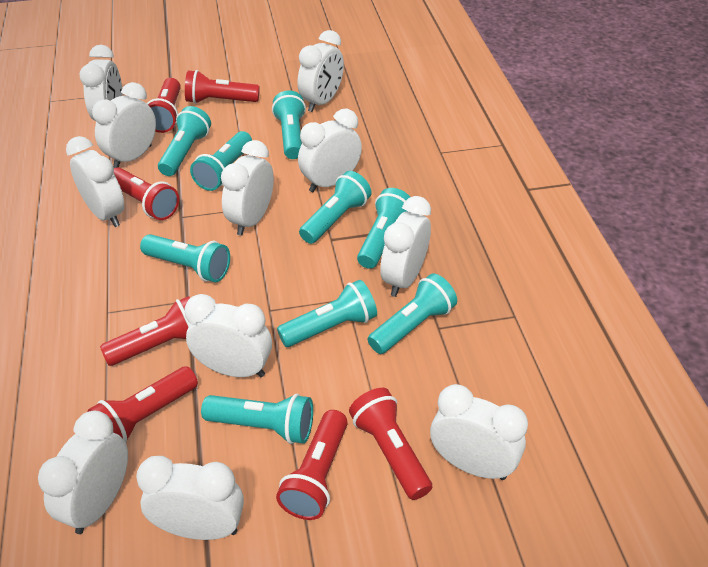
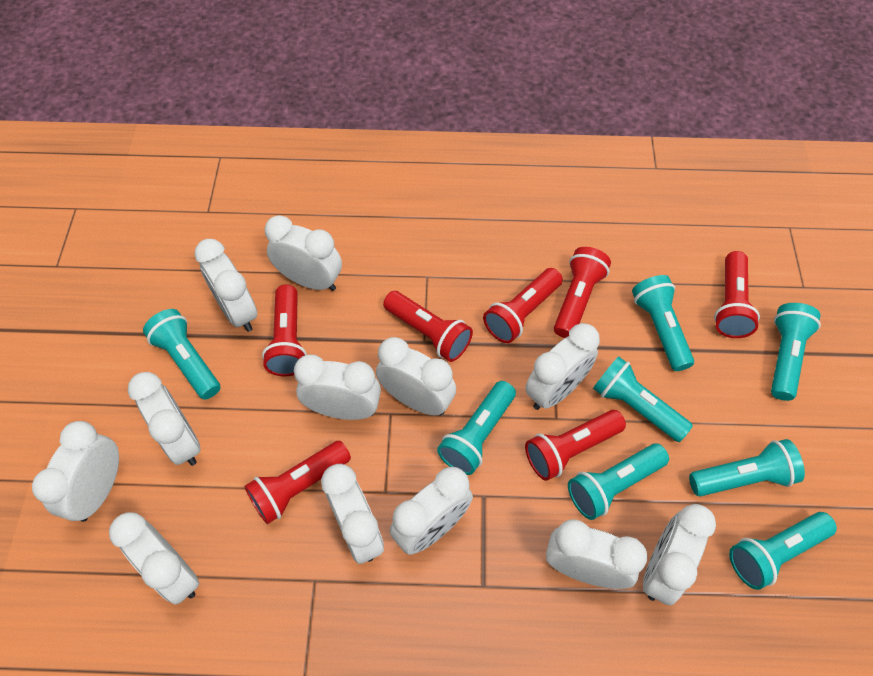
turquoise flashlight: [140,234,230,282] [158,106,211,176] [190,131,252,191] [201,394,313,444] [272,90,306,159] [277,280,377,347] [299,171,372,244] [357,188,410,269] [368,273,457,354] = 9 -> [143,309,220,400] [437,381,516,475] [568,444,669,520] [593,356,693,442] [632,275,694,371] [689,439,805,496] [729,512,837,590] [771,303,821,401] = 8
white clock: [38,411,128,534] [66,136,125,227] [79,45,122,120] [92,82,156,168] [136,456,244,540] [185,294,272,377] [221,140,274,236] [298,30,344,112] [298,109,362,192] [381,196,431,297] [430,384,528,480] = 11 -> [32,421,119,522] [109,512,199,605] [128,372,201,466] [194,239,258,332] [265,215,342,291] [294,355,381,420] [321,464,384,564] [376,337,456,415] [390,467,473,555] [525,323,600,410] [546,519,647,589] [643,504,716,605] = 12

